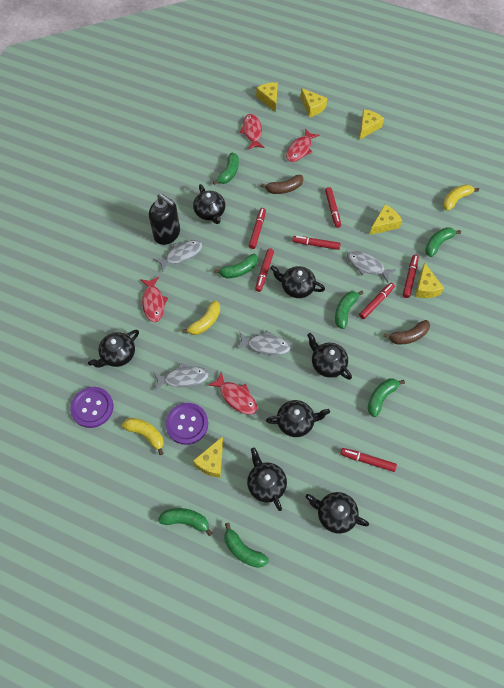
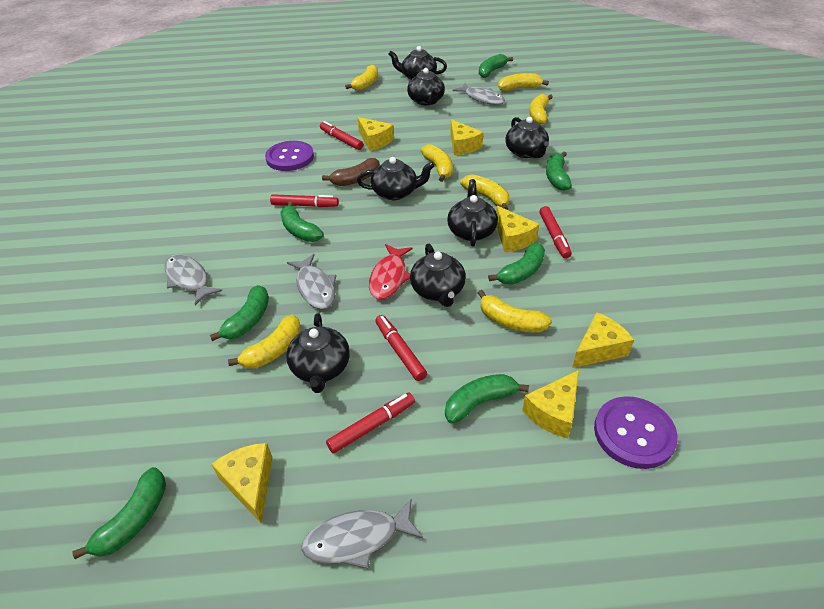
black soap dispenser: [149,194,180,245] = 1 -> none = 0
brown banana: [261,175,303,194] [384,320,430,344] = 2 -> [322,158,380,186] = 1
red fish: [140,277,168,322] [208,372,257,415] [240,114,264,150] [286,128,319,162] = 4 -> [369,244,413,300] = 1
red marker: [249,208,266,249] [255,248,274,292] [292,236,341,250] [325,187,341,228] [340,448,397,472] [359,283,395,319] [403,255,419,298] = 7 -> [270,194,339,207] [320,121,363,150] [326,392,415,453] [375,315,427,381] [539,206,572,259] = 5
yellow banana: [122,418,164,455] [182,300,220,335] [443,184,479,211] = 3 -> [228,315,301,368] [345,65,378,91] [421,144,453,182] [460,174,509,210] [478,290,552,333] [498,73,549,91] [530,94,553,125] = 7

